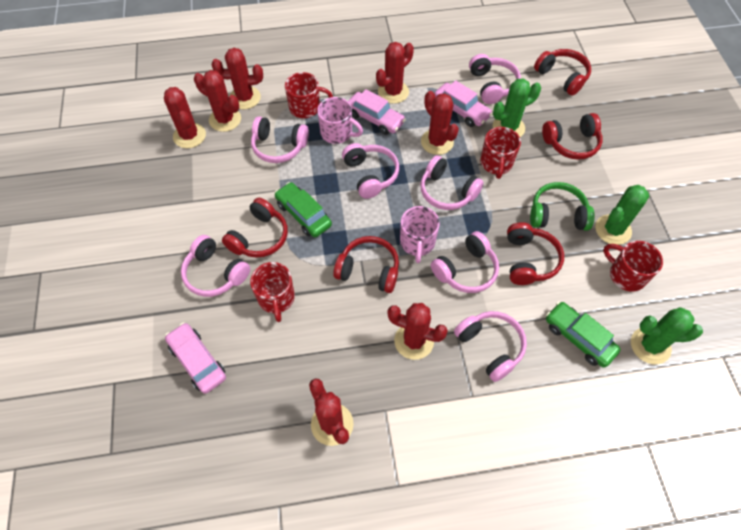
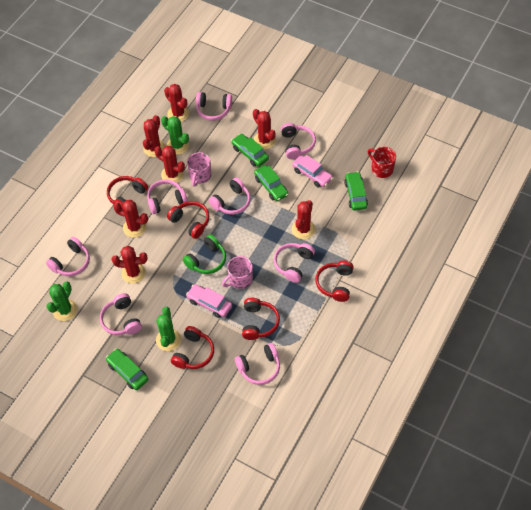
green car: [274,182,332,237] [546,302,621,368] = 2 -> [106,348,148,390] [231,134,269,167] [254,165,289,201] [344,171,368,211] = 4
pink car: [165,323,226,394] [348,89,406,135] [434,80,493,127] = 3 -> [186,284,232,318] [292,155,333,188] = 2
pink headphones: [181,235,250,297] [251,116,309,163] [342,143,399,199] [420,155,484,210] [431,231,499,293] [454,311,527,382] [469,54,521,104] = 7 -> [46,237,90,276] [100,293,142,335] [147,180,188,214] [196,92,232,121] [209,177,251,215] [235,343,280,385] [274,243,315,283] [281,123,316,159] = 8
red mug: [250,262,295,322] [285,72,333,118] [480,127,521,179] [603,241,663,292] = 4 -> [368,147,396,178] = 1

